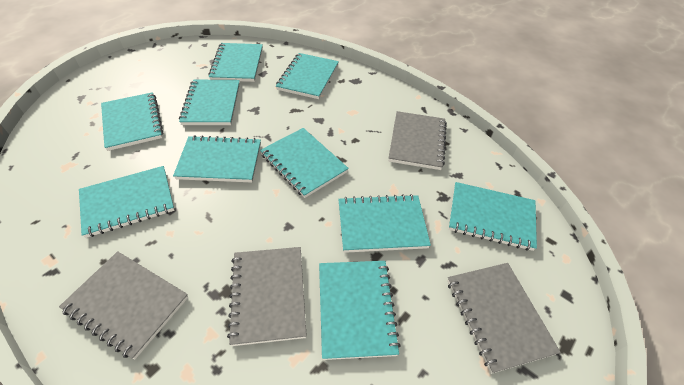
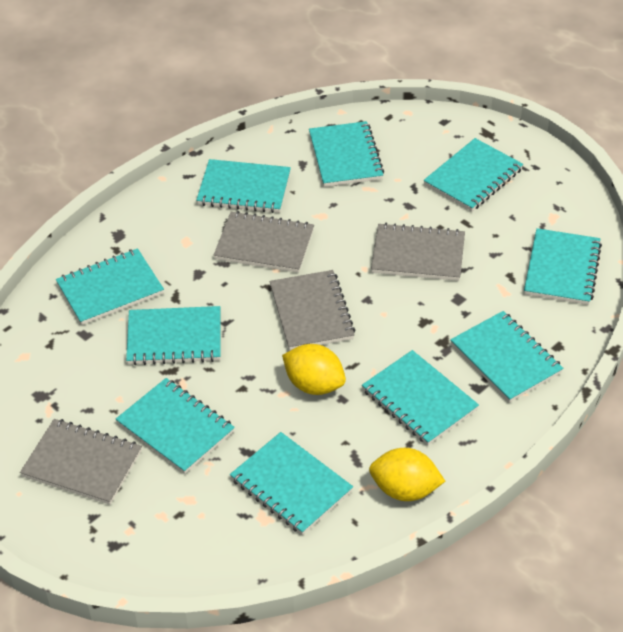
yellow lemon: none = 0 -> [282,344,346,395] [369,448,445,501] = 2

